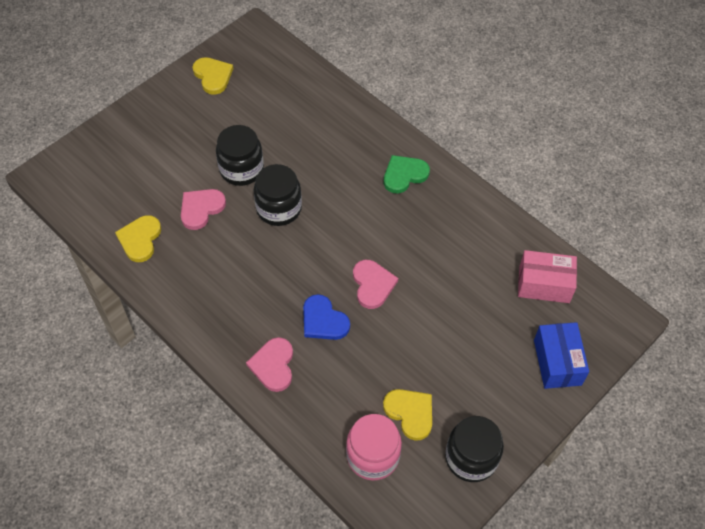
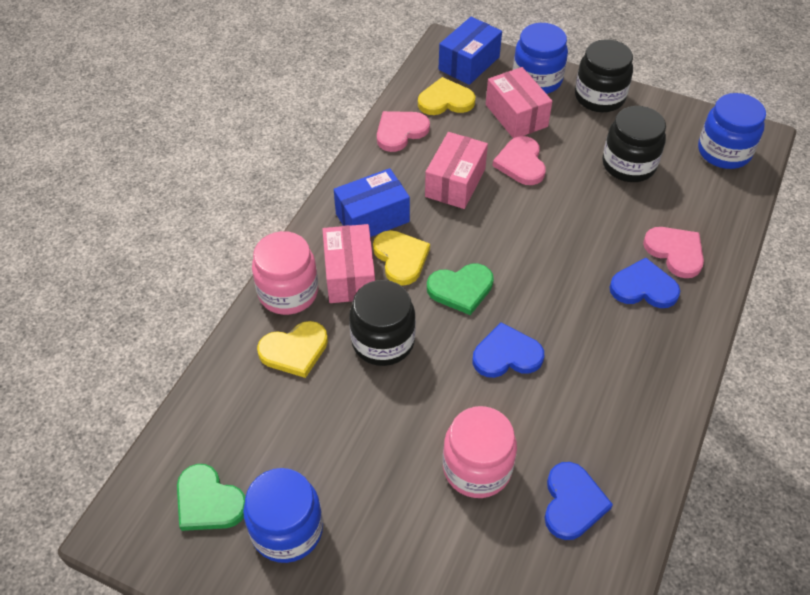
blue box: [534,322,589,389] = 1 -> [334,168,410,237] [438,17,502,85] = 2
blue heart: [303,294,350,340] = 1 -> [472,322,544,378] [544,462,613,540] [609,258,680,308] = 3
blue jar: none = 0 -> [243,468,323,563] [513,23,568,94] [698,93,766,169] = 3
green heart: [384,155,430,193] = 1 -> [177,464,245,531] [427,264,494,315] = 2
pink box: [518,250,577,303] = 1 -> [322,224,375,303] [425,132,488,209] [486,67,552,138] = 3
pink jar: [346,414,402,481] = 1 -> [252,231,318,315] [443,406,517,498] = 2

